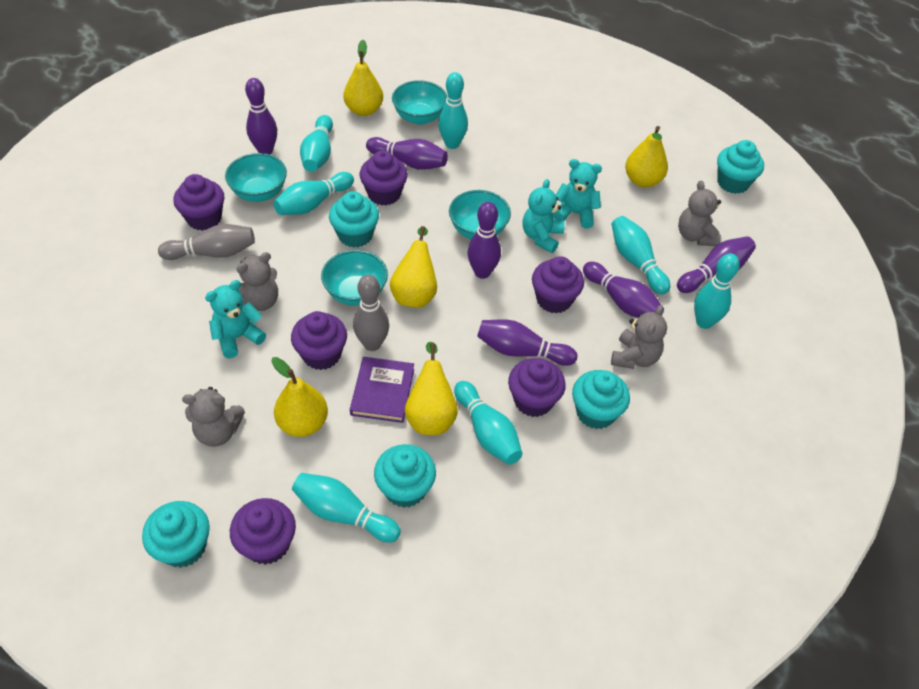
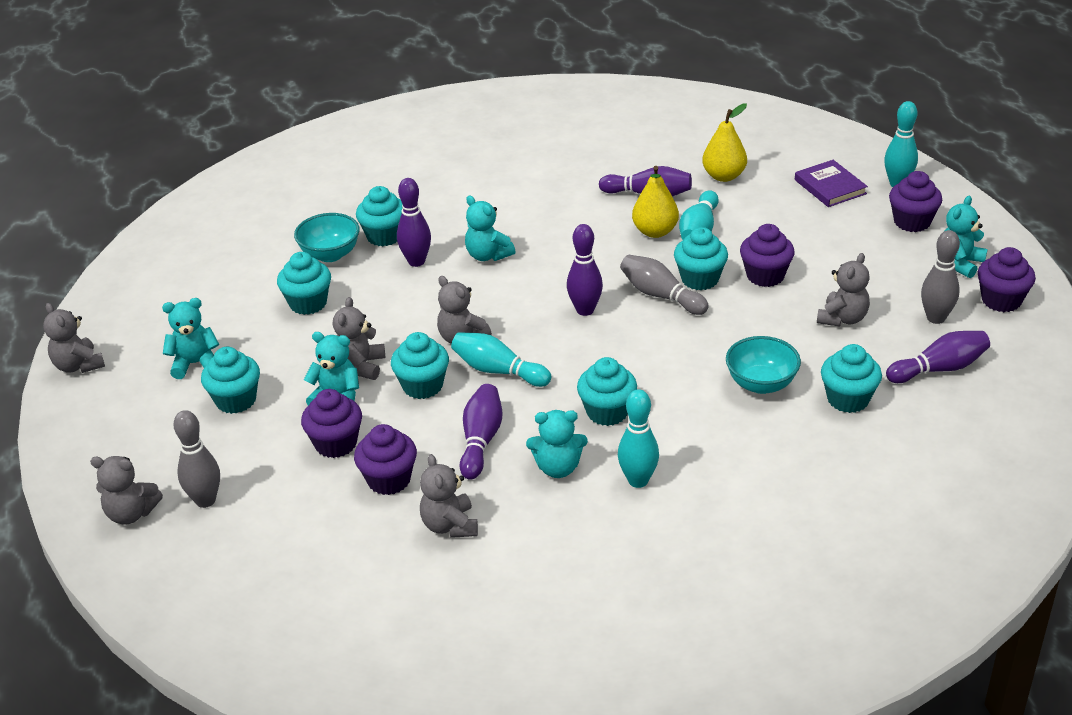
grey bowling pin: [158,224,255,260] [353,275,389,351] = 2 -> [174,410,220,508] [620,255,708,315] [921,230,960,324] = 3
grey teddy bear: [182,387,245,447] [236,252,278,311] [611,305,667,369] [678,180,721,246] = 4 -> [43,303,105,373] [90,456,163,525] [333,297,385,380] [420,454,478,538] [437,276,492,344] [817,253,870,327] = 6
purple bowling pin: [245,78,277,155] [366,137,448,170] [467,202,501,279] [477,320,577,366] [583,262,664,318] [677,236,756,293] = 6 -> [397,178,431,267] [460,384,502,480] [567,224,603,316] [599,166,692,196] [886,331,990,383] = 5
purple cupcake: [174,174,224,231] [230,498,296,565] [291,311,347,370] [360,150,408,205] [508,358,566,417] [532,256,584,313] = 6 -> [301,389,362,458] [354,424,417,495] [740,224,795,287] [889,171,942,232] [978,247,1036,312] = 5
turquoise bowl: [225,153,287,202] [321,250,388,306] [392,80,447,125] [449,190,511,239] = 4 -> [294,213,359,262] [726,336,801,394] = 2
turquoise bowling pin: [273,172,354,215] [292,473,401,542] [300,115,333,172] [438,72,468,149] [454,381,522,465] [612,216,670,295] [694,253,740,329] = 7 -> [451,332,551,387] [618,389,659,488] [679,190,719,240] [884,101,918,187] = 4
turquoise cupcake: [142,501,210,568] [329,191,379,248] [374,444,436,508] [572,370,630,429] [717,140,764,194] = 5 -> [201,347,260,414] [277,252,331,315] [356,186,402,247] [391,332,449,399] [577,357,637,426] [674,227,728,290] [821,344,882,413] = 7
turquoise teddy bear: [205,280,266,358] [522,179,565,253] [553,159,602,228] = 3 -> [162,298,219,379] [304,332,359,405] [465,196,516,261] [526,410,588,478] [945,196,988,278] = 5
yellow pear: [271,357,328,437] [343,40,383,116] [390,226,437,308] [405,342,458,435] [625,126,668,187] = 5 -> [632,166,679,238] [702,103,747,182] = 2

